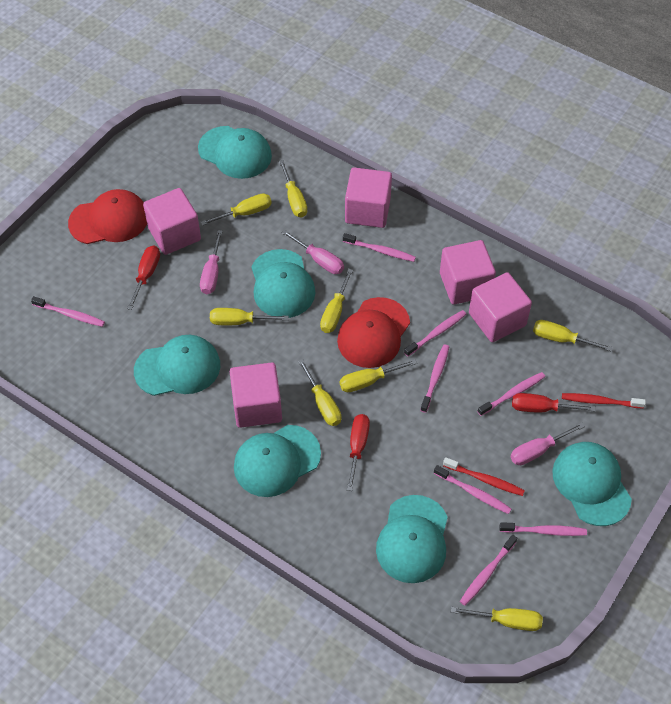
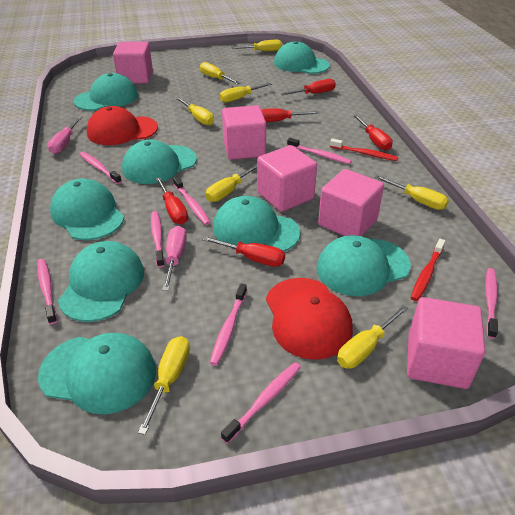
pink screwdriver: [200,230,223,294] [282,230,344,274] [510,423,585,465] = 3 -> [47,117,82,154] [162,226,187,291] = 2
red screwdriver: [127,246,160,310] [347,414,370,491] [512,393,595,413] = 3 -> [155,177,188,224] [201,236,285,267] [261,108,319,122] [281,79,336,95] [354,115,393,150] = 5
turquoise cap: [134,335,220,396] [198,126,272,179] [234,425,321,497] [252,249,315,318] [376,495,448,583] [552,442,632,526] = 6 -> [38,333,156,414] [50,179,124,240] [58,241,144,322] [74,73,138,111] [122,140,197,184] [213,196,300,252] [274,41,330,74] [316,235,411,296] = 8

